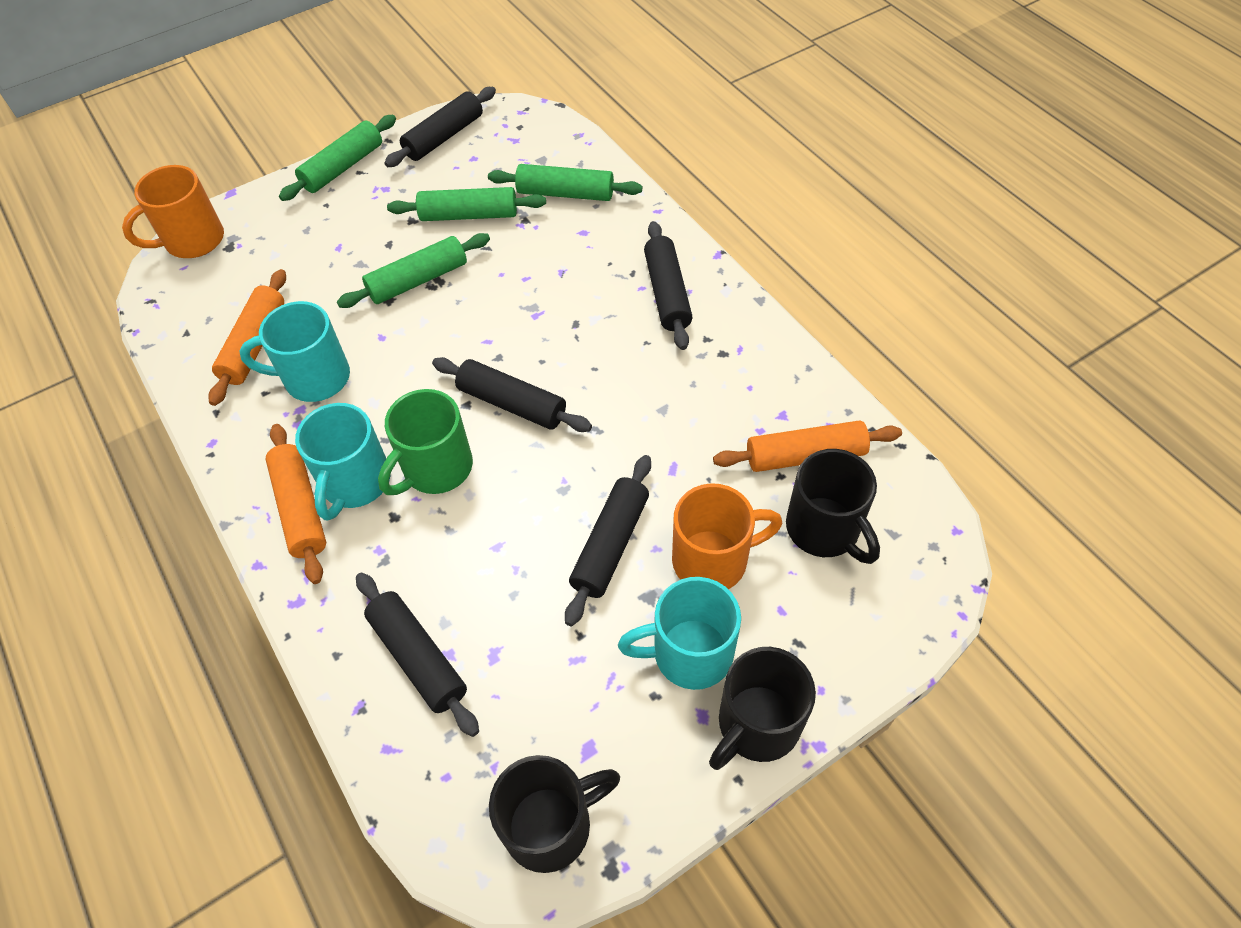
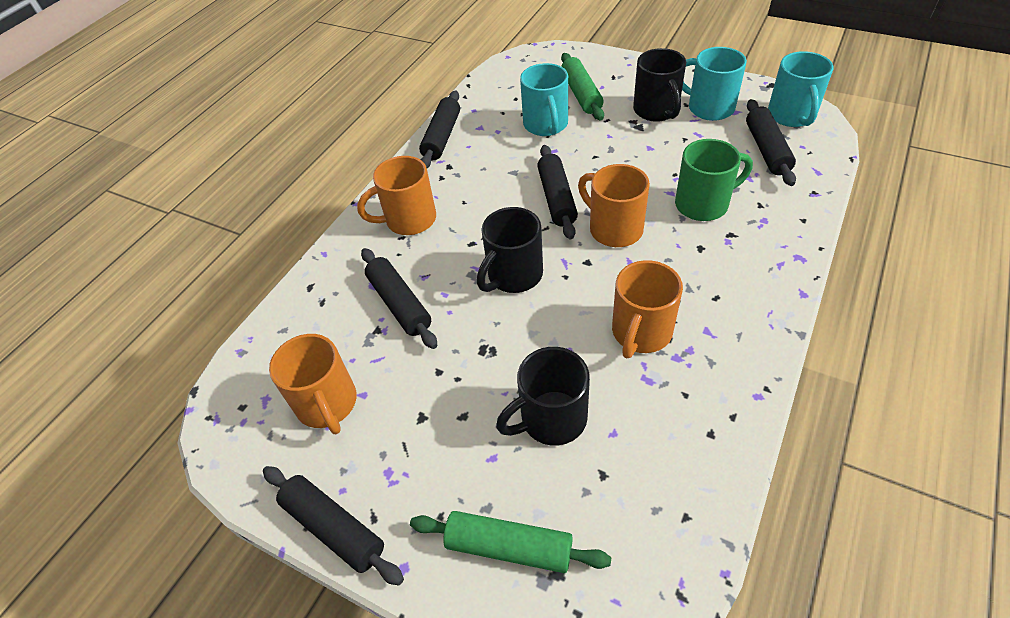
green rolling pin: [279,115,396,201] [337,233,490,308] [387,187,546,221] [488,164,642,201] = 4 -> [410,511,611,573] [561,53,604,121] = 2
orange mug: [122,165,224,258] [672,483,782,589] = 2 -> [269,334,357,434] [357,156,436,235] [578,164,650,247] [612,260,683,358] = 4
orange rolling pin: [209,269,286,406] [266,424,326,584] [713,421,902,472] = 3 -> none = 0

